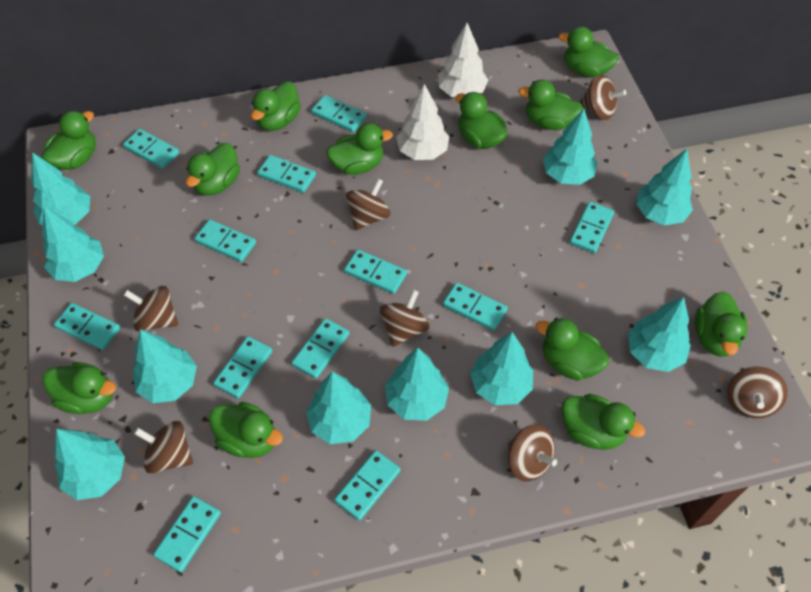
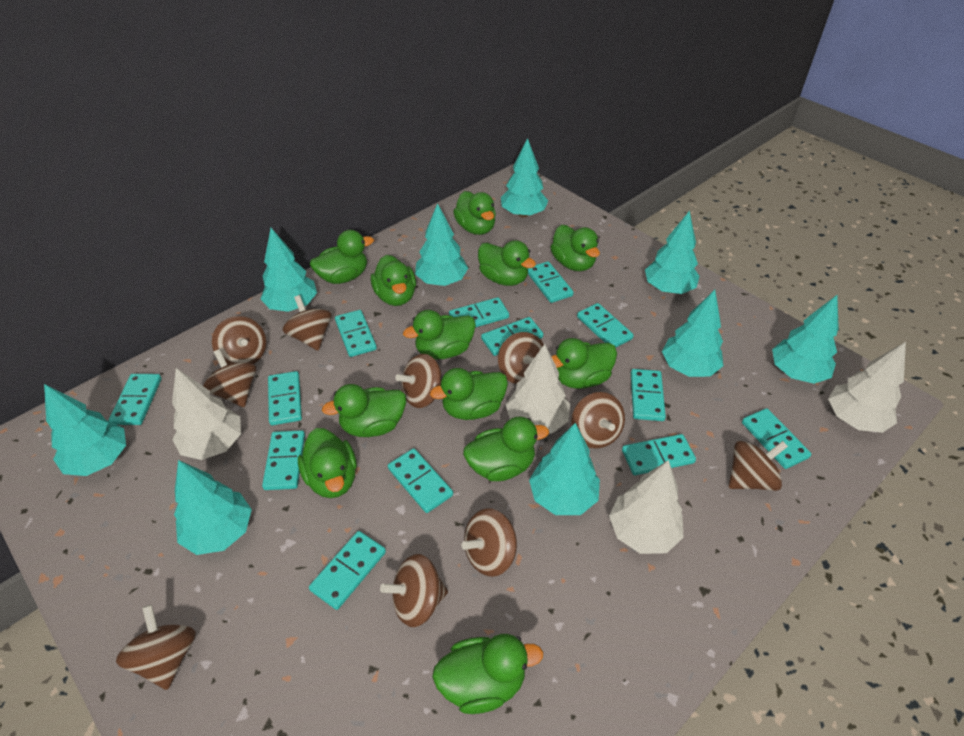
brown spinning top: [124,286,178,332] [134,421,193,474] [346,179,391,230] [380,290,429,347] [508,424,557,481] [580,75,626,120] [727,366,788,418] = 7 -> [116,604,196,690] [203,349,256,407] [212,316,266,365] [282,295,331,351] [380,554,448,627] [395,354,442,408] [462,508,517,577] [498,332,544,384] [571,392,625,449] [729,441,788,491] = 10
turquoise domino: [54,303,120,350] [123,129,179,169] [153,496,221,572] [194,219,256,262] [213,336,272,398] [257,155,316,193] [291,318,349,379] [311,95,366,132] [334,450,401,521] [344,249,407,294] [443,282,508,331] [569,202,614,253] = 12 -> [109,374,162,425] [262,430,305,490] [268,371,302,425] [309,531,386,610] [335,310,377,357] [388,448,453,513] [449,297,509,327] [481,317,543,356] [528,261,574,303] [577,303,634,347] [622,434,696,475] [631,369,666,421] [742,408,811,469] = 13
turquoise tree: [31,152,90,225] [42,206,104,282] [54,429,125,500] [133,329,197,403] [306,371,371,444] [385,348,449,421] [470,332,533,405] [543,109,597,185] [628,297,691,372] [636,149,693,226] = 10 -> [44,384,126,476] [174,460,252,555] [261,228,317,312] [415,203,468,286] [501,138,548,218] [529,423,600,515] [645,211,699,294] [662,290,723,377] [772,295,839,384] = 9
white tree: [396,84,449,160] [438,23,488,97] = 2 -> [172,368,241,460] [506,344,570,434] [609,460,684,554] [828,342,906,433] = 4

